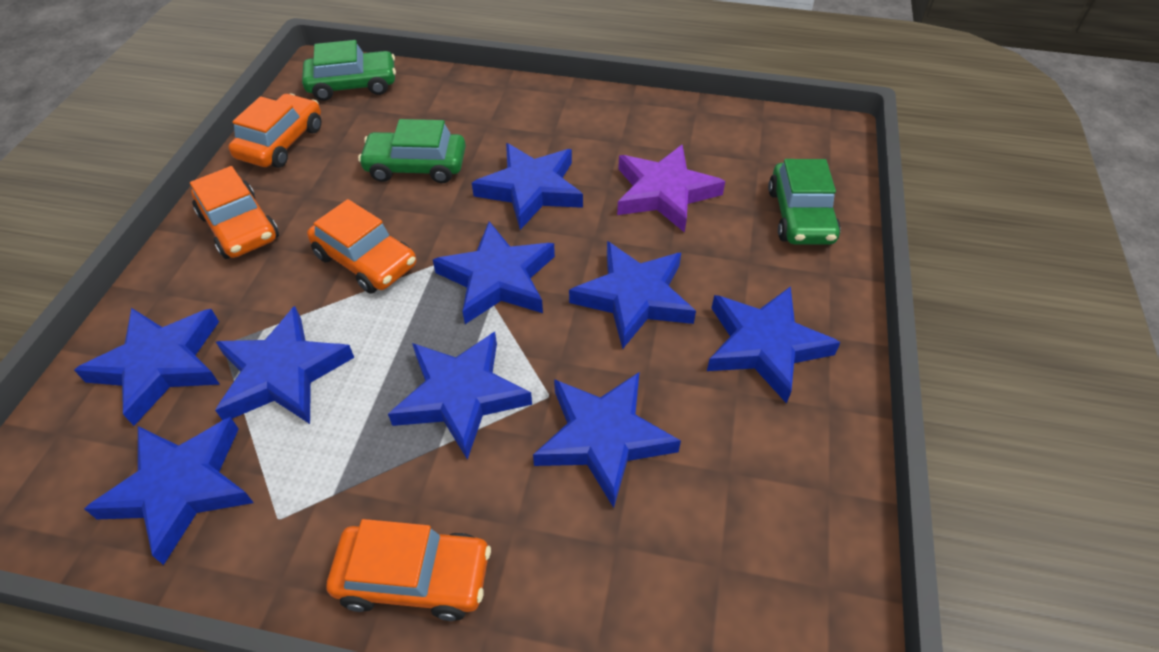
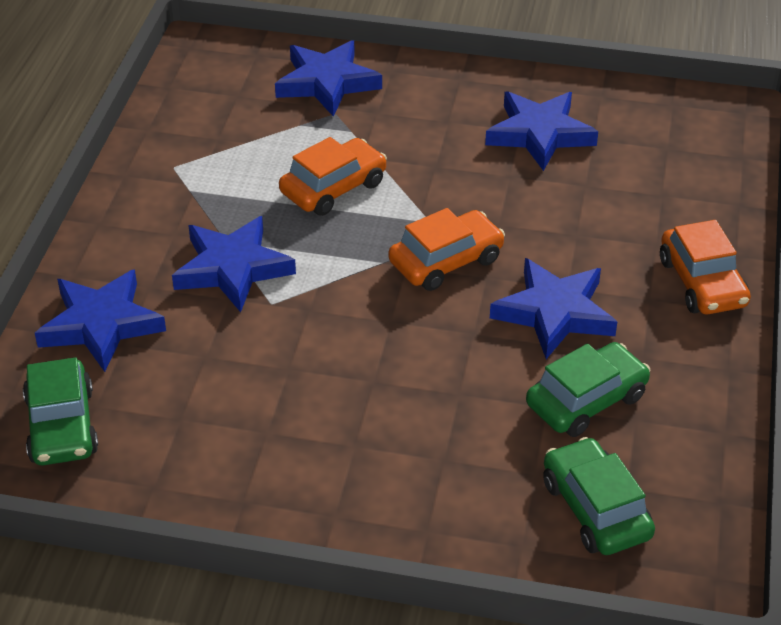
blue star: [74,308,220,426] [84,417,254,565] [215,306,354,424] [388,332,532,460] [433,221,555,324] [472,143,583,230] [533,372,681,508] [569,241,696,349] [707,286,841,404] = 9 -> [35,269,166,372] [172,216,296,312] [275,40,382,117] [485,91,598,171] [490,258,617,359] = 5
orange car: [190,166,279,259] [228,94,322,168] [307,199,416,294] [327,519,491,621] = 4 -> [279,137,387,216] [389,208,505,291] [660,220,751,314] = 3
purple star: [617,144,725,233] = 1 -> none = 0

